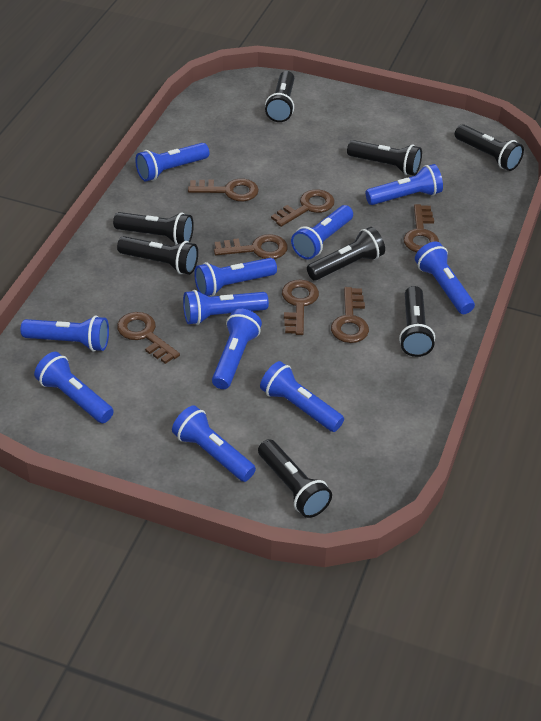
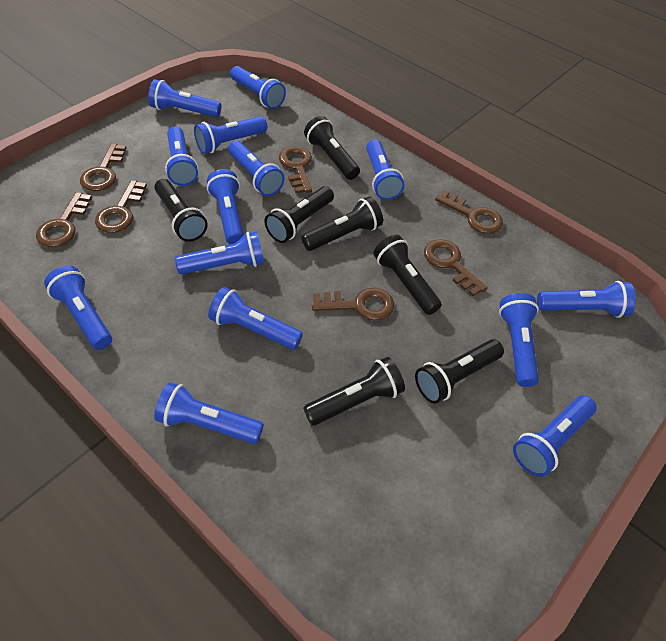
black flashlight: [113,212,194,245] [117,236,198,275] [258,439,332,518] [265,71,294,122] [307,227,385,280] [347,140,422,176] [399,286,435,357] [455,124,524,171] = 8 -> [154,179,208,242] [265,186,334,243] [302,196,383,251] [303,357,405,426] [304,116,360,180] [373,235,442,315] [415,339,504,404] = 7
blue flashlight: [20,315,109,352] [34,352,114,423] [135,143,209,181] [172,405,256,482] [183,290,269,325] [194,258,277,296] [212,309,262,389] [260,361,344,432] [291,205,353,259] [366,164,443,205] [415,242,475,314] = 11 -> [44,266,112,350] [148,79,221,117] [154,382,264,444] [165,126,198,186] [175,231,265,274] [194,116,267,154] [207,169,244,244] [208,287,303,350] [228,141,285,196] [230,66,286,109] [366,139,405,200] [499,293,539,387] [513,395,597,477] [537,281,636,318] = 14

